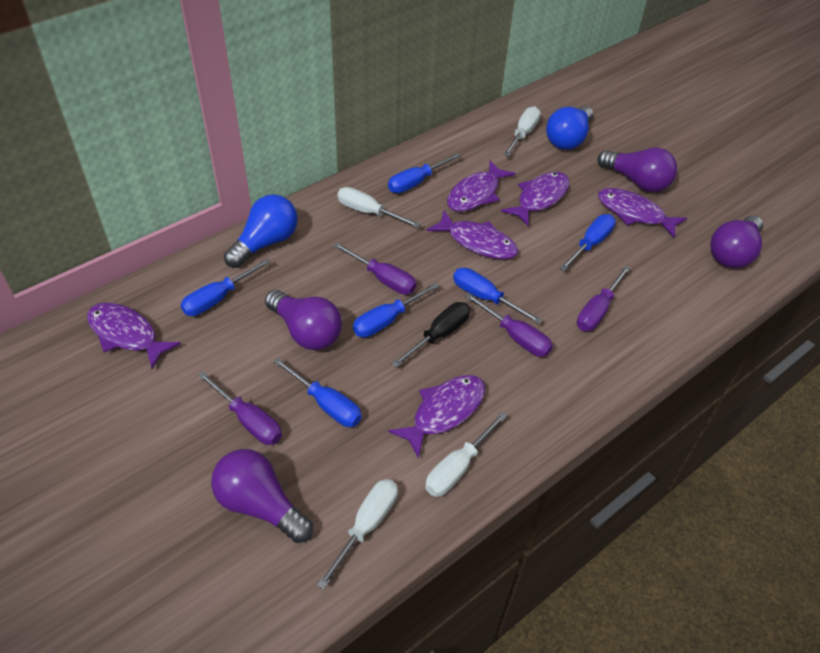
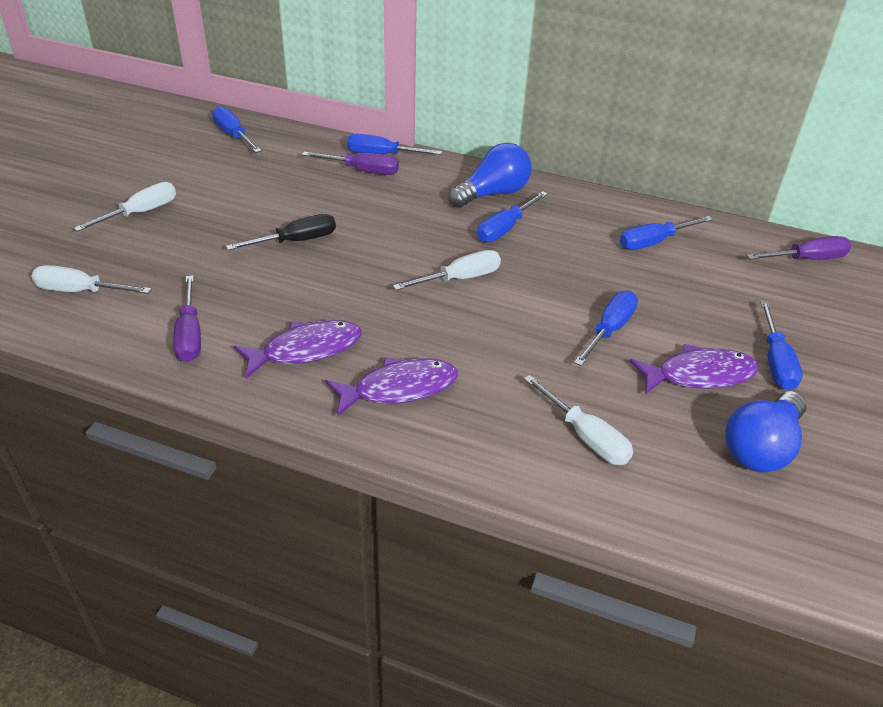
purple fish: [87,303,181,369] [388,375,485,459] [427,211,518,259] [447,160,516,212] [501,172,570,226] [598,188,687,238] = 6 -> [234,320,362,379] [325,357,458,417] [630,344,759,394] = 3
purple light bulb: [211,449,313,543] [265,290,342,350] [598,148,677,192] [710,215,763,268] = 4 -> none = 0
purple screwdriver: [197,372,282,445] [333,243,417,294] [465,293,553,357] [577,265,631,331] = 4 -> [173,276,201,362] [302,152,399,175] [747,236,851,260] = 3

